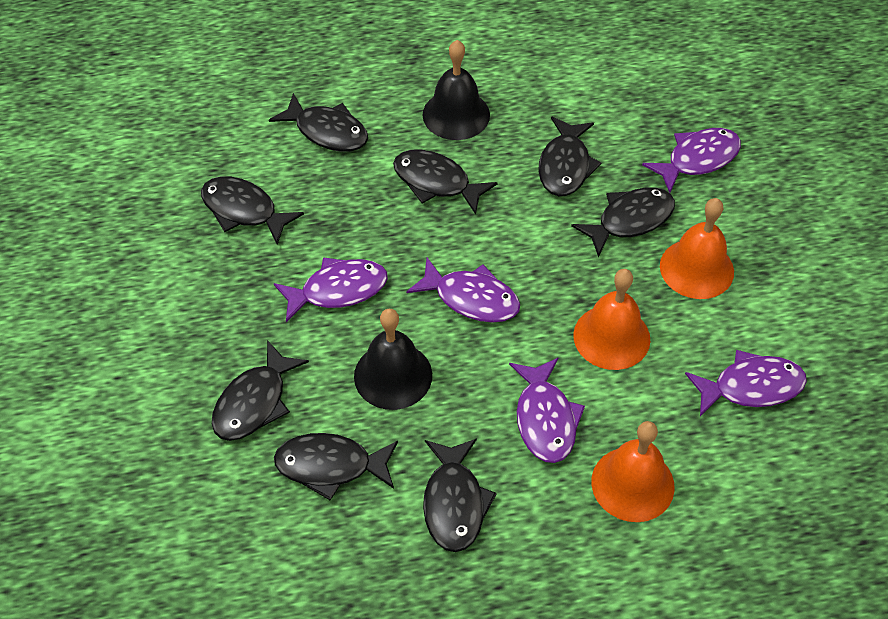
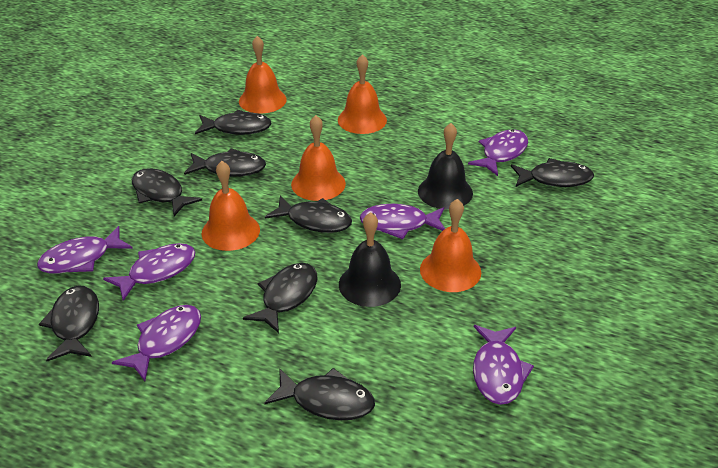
orange bell: [573,269,650,370] [592,421,675,522] [660,198,734,299] = 3 -> [202,161,260,251] [239,36,287,113] [291,115,346,201] [338,54,387,134] [420,199,481,292] = 5
purple fish: [274,257,388,322] [406,258,520,323] [509,358,585,463] [642,128,741,193] [685,350,807,416] = 5 -> [37,226,133,274] [103,243,195,301] [112,305,201,381] [360,204,445,239] [468,129,528,176] [473,325,534,405] = 6

